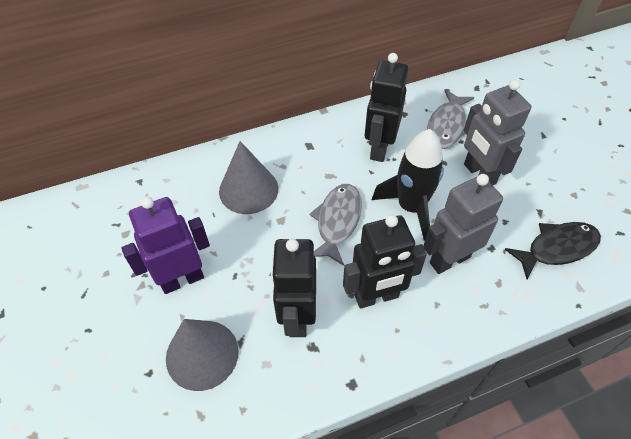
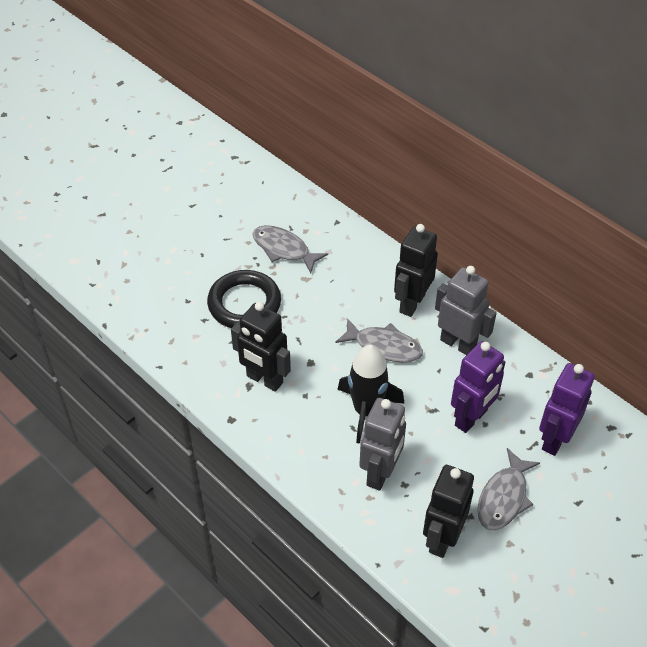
black fish: [505,222,601,280] = 1 -> none = 0
black ring: none = 0 -> [207,270,281,328] = 1
grey cone: [166,319,239,391] [219,141,278,214] = 2 -> none = 0
grey fish: [309,184,362,266] [427,89,474,149] = 2 -> [253,225,328,273] [335,318,423,362] [477,448,540,531] = 3
purple robot: [122,196,210,294] = 1 -> [451,341,505,433] [539,363,595,456] = 2

